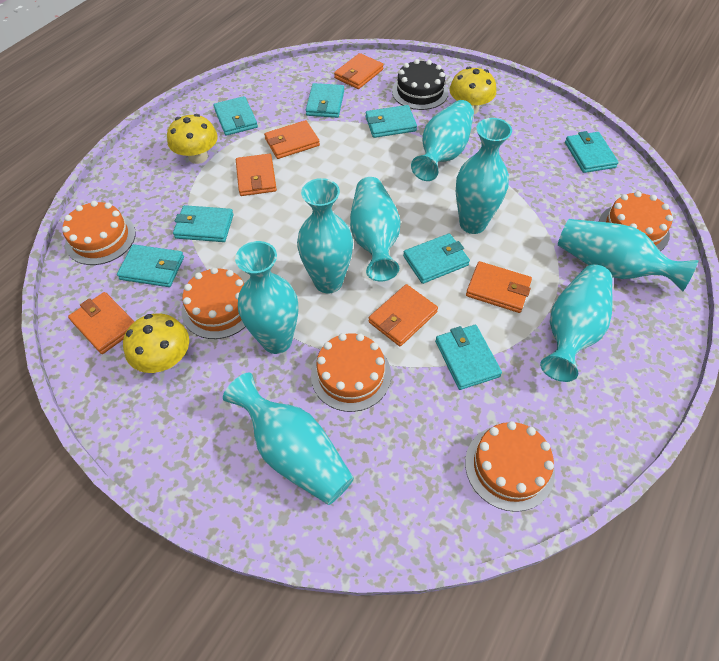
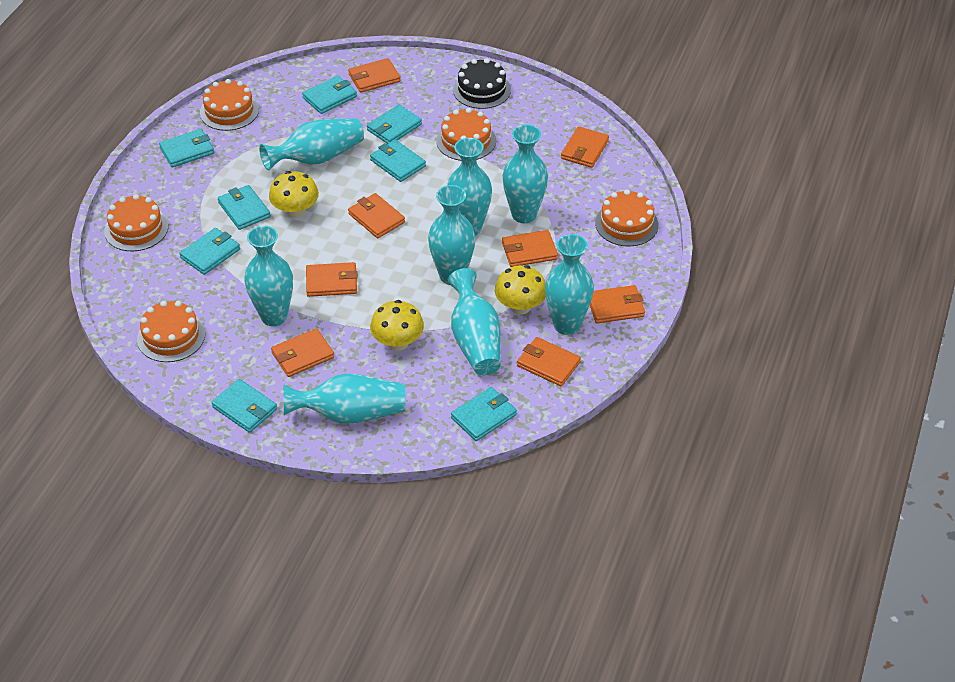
orange wallet: [68,292,135,354] [236,154,277,196] [264,120,320,159] [334,53,384,89] [369,284,438,346] [466,261,532,313] = 6 -> [271,328,334,377] [306,262,358,297] [348,58,401,93] [348,193,405,238] [502,230,558,267] [517,337,581,386] [561,126,609,168] [590,285,645,323] = 8

